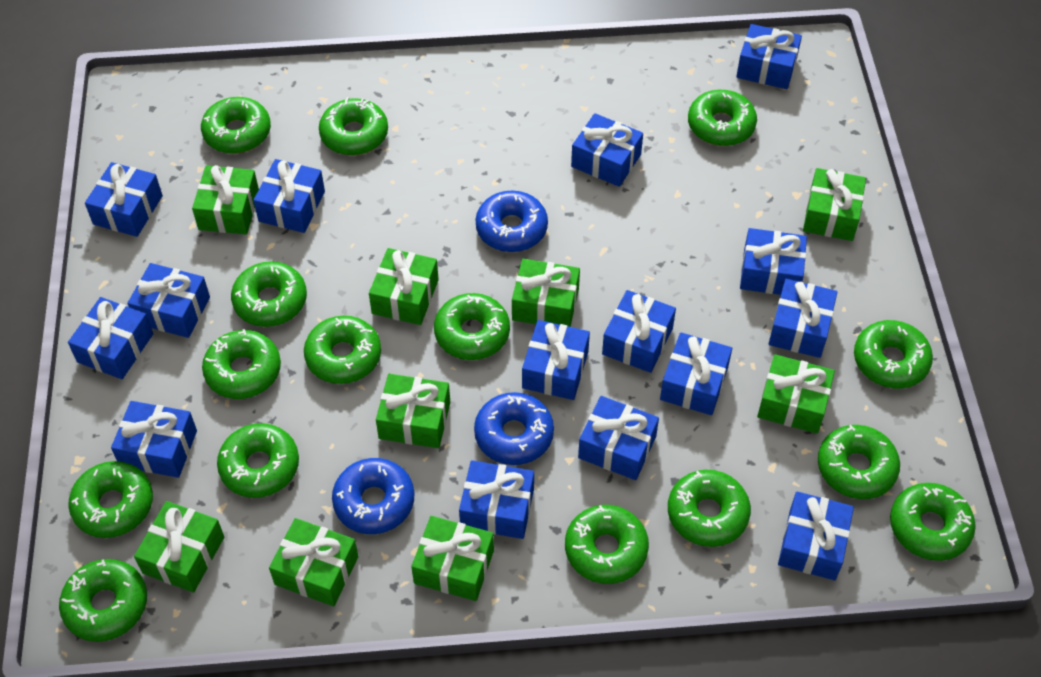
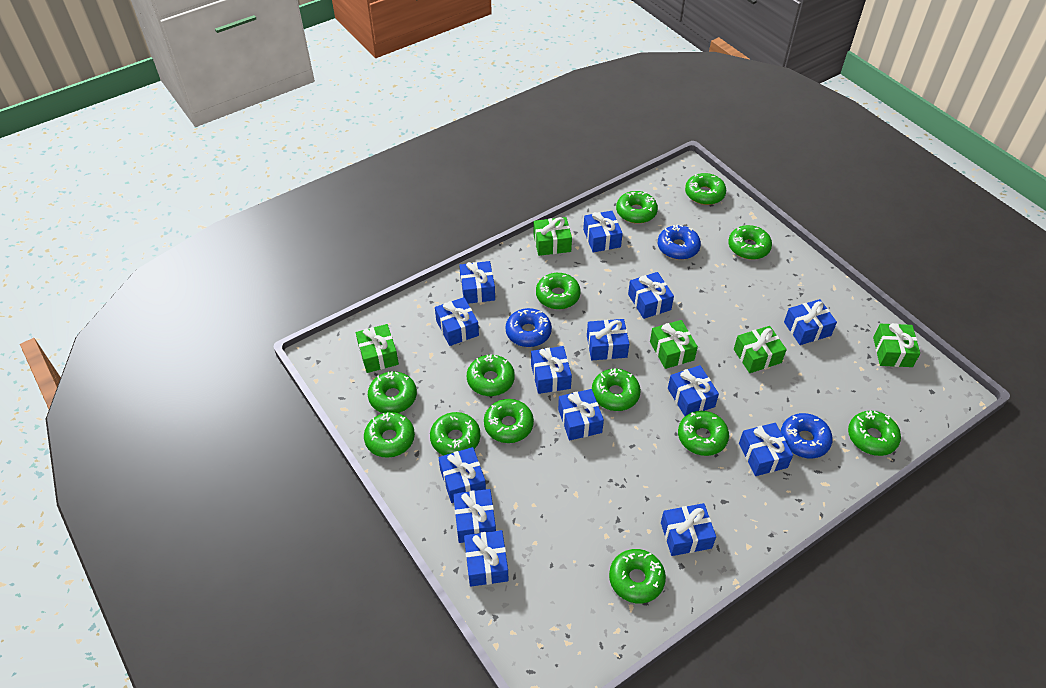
blue gift: [68,297,153,379] [85,162,163,237] [111,401,197,478] [127,263,210,338] [253,159,325,233] [459,460,534,539] [522,320,590,400] [571,113,643,187] [578,396,659,480] [602,290,676,373] [660,332,732,415] [736,24,802,89] [740,228,807,295] [769,279,837,358] [778,491,854,580] = 15 -> [435,297,479,346] [439,447,486,503] [453,489,496,543] [459,261,495,304] [464,530,509,587] [531,346,572,394] [558,389,604,440] [583,211,623,252] [587,319,629,360] [628,272,674,319] [661,503,716,556] [668,365,719,416] [739,423,793,476] [784,299,837,345] = 14
green donut: [59,559,147,642] [68,461,153,538] [201,97,271,154] [202,329,281,399] [217,423,299,498] [231,261,307,327] [304,316,381,384] [319,97,388,155] [434,293,510,360] [565,505,649,584] [668,470,751,547] [688,90,757,146] [818,425,900,499] [854,320,933,388] [890,483,976,561] = 15 -> [364,412,415,458] [368,371,417,413] [430,412,480,455] [467,354,515,396] [484,399,534,443] [536,273,581,309] [592,368,641,411] [609,549,666,603] [616,191,658,224] [678,411,729,456] [685,173,726,205] [728,225,772,260] [848,411,901,456] = 13
green gift: [134,501,224,593] [192,165,259,235] [269,518,359,606] [369,248,439,325] [376,374,450,448] [411,516,494,601] [512,259,580,327] [757,354,835,434] [803,168,866,241] = 9 -> [356,324,399,373] [533,217,572,256] [650,320,698,369] [734,326,787,373] [873,323,920,367] = 5

